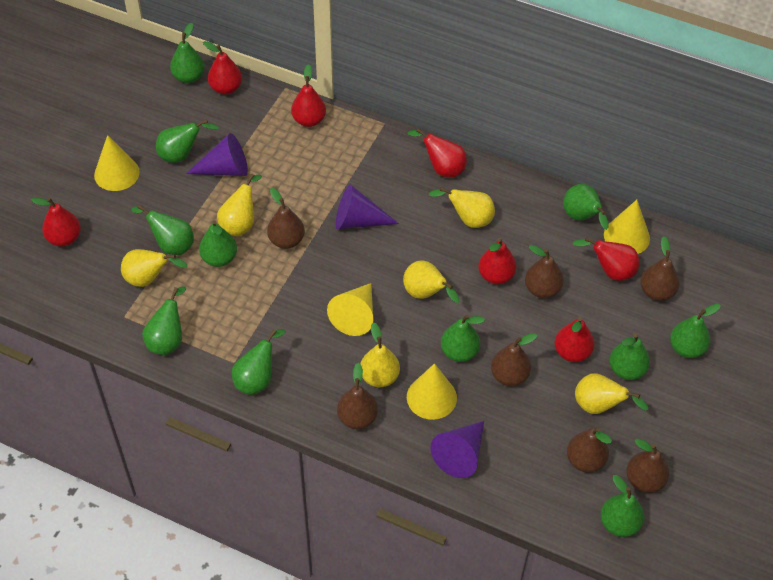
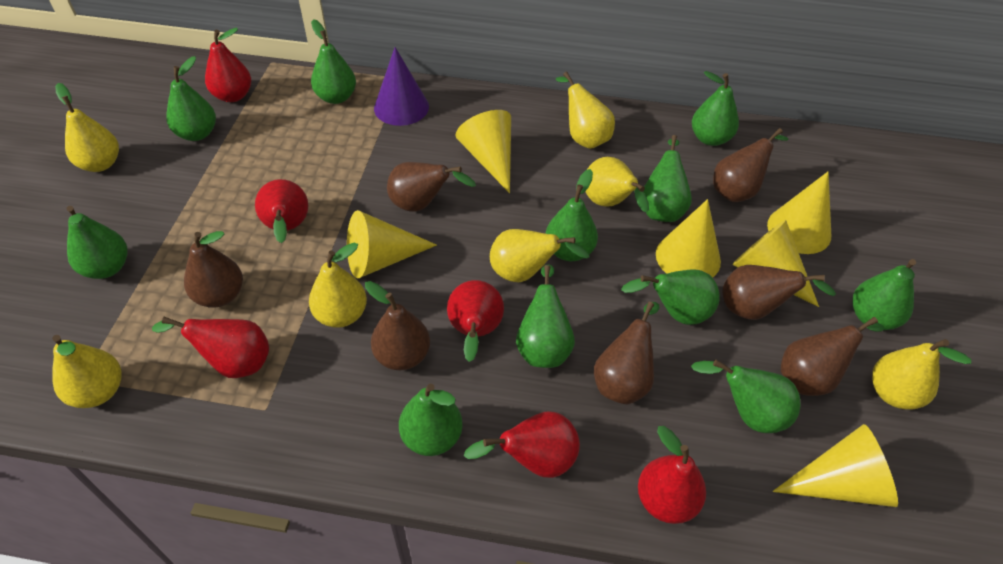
purple cone: [186,133,248,176] [336,185,399,229] [431,421,484,478] = 3 -> [374,47,429,126] = 1
red pear: [31,198,81,247] [203,41,242,95] [291,64,326,127] [408,128,467,178] [478,238,517,284] [554,317,594,362] [573,237,639,281] = 7 -> [152,317,269,378] [205,28,251,102] [255,179,308,243] [447,280,504,362] [464,412,580,478] [638,426,706,524] = 6
yellow cone: [94,135,140,191] [327,283,373,336] [407,363,457,420] [604,200,650,254] = 4 -> [347,210,437,278] [456,110,511,193] [656,199,721,278] [732,220,819,307] [767,172,831,254] [773,424,898,507] = 6
yellow pear: [121,249,188,287] [217,174,262,236] [360,322,400,387] [403,260,459,303] [429,187,495,228] [575,373,648,414] = 6 -> [52,335,122,408] [55,83,119,172] [309,242,367,328] [490,229,590,282] [556,72,615,149] [585,157,649,213] [872,339,971,410] = 7

